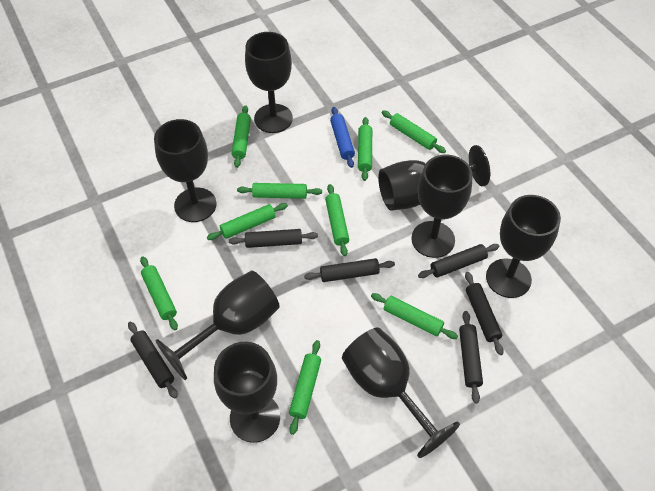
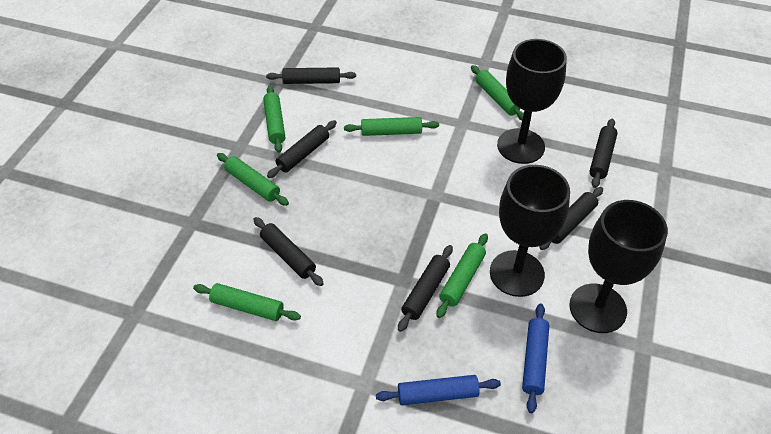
black goblet: [154,119,217,222] [155,271,280,380] [214,342,280,443] [245,32,293,133] [342,328,460,458] [378,145,490,211] [411,155,473,258] [486,195,561,298] = 8 -> [490,165,570,297] [497,39,567,164] [569,200,668,333] = 3
blue rolling pin: [330,107,355,168] = 1 -> [376,375,501,405] [522,304,549,413] = 2
green rolling pin: [140,256,178,330] [207,203,288,240] [232,105,251,168] [237,183,322,199] [289,340,321,435] [325,184,349,256] [358,117,372,181] [371,293,458,339] [382,110,446,153] = 9 -> [193,283,301,321] [217,153,289,206] [263,86,285,153] [344,117,439,136] [436,233,488,318] [471,65,524,121] = 6

